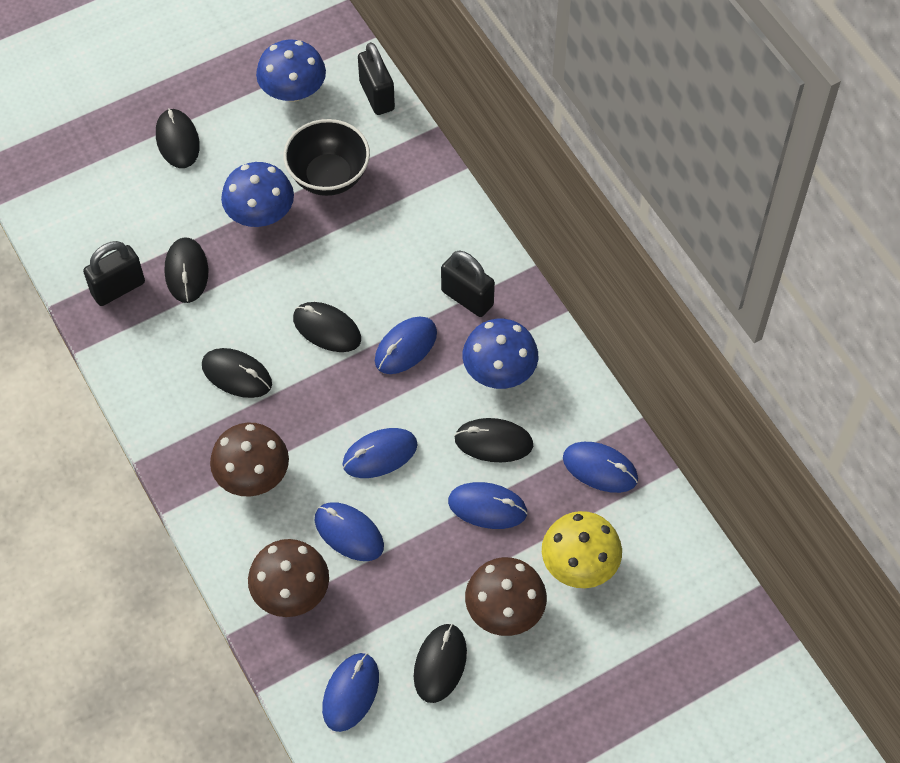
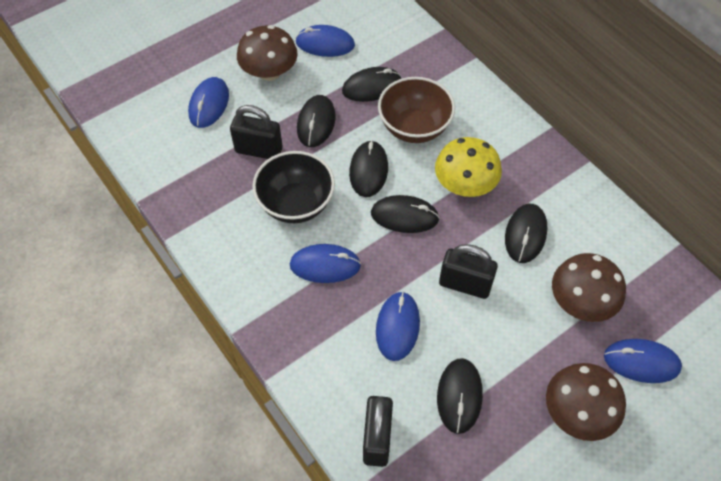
blue mouse: [315,502,384,561] [322,653,379,732] [342,428,418,478] [375,317,437,374] [448,482,528,529] [563,442,638,493] = 6 -> [188,77,229,128] [290,244,361,283] [295,25,355,57] [376,292,420,361] [604,339,682,383] = 5
blue mushroom: [221,162,294,227] [256,40,326,102] [463,319,538,389] = 3 -> none = 0
brown bowl: none = 0 -> [378,77,455,143] = 1

